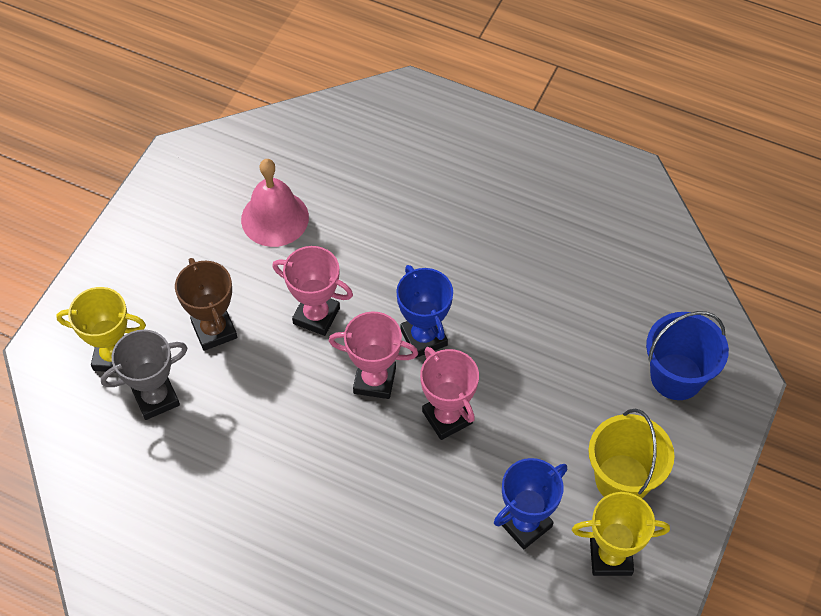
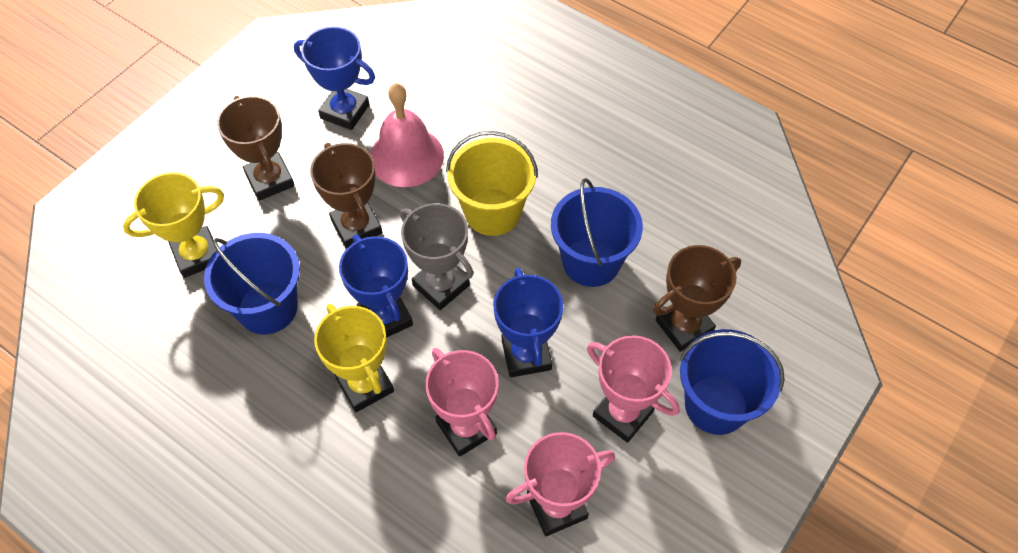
blue bucket: [646,311,729,400] = 1 -> [204,233,300,335] [551,178,643,287] [679,329,785,435] = 3
blue trophy: [396,265,453,358] [494,458,567,549] = 2 -> [294,26,375,130] [339,234,413,338] [493,268,563,377] = 3
brown trophy: [175,258,237,351] = 1 -> [217,96,295,201] [310,143,382,249] [653,245,741,352] = 3

